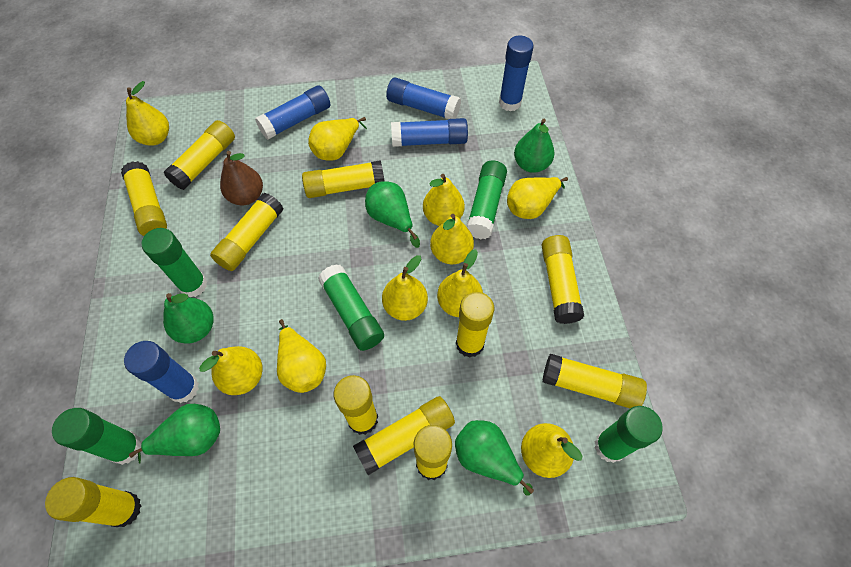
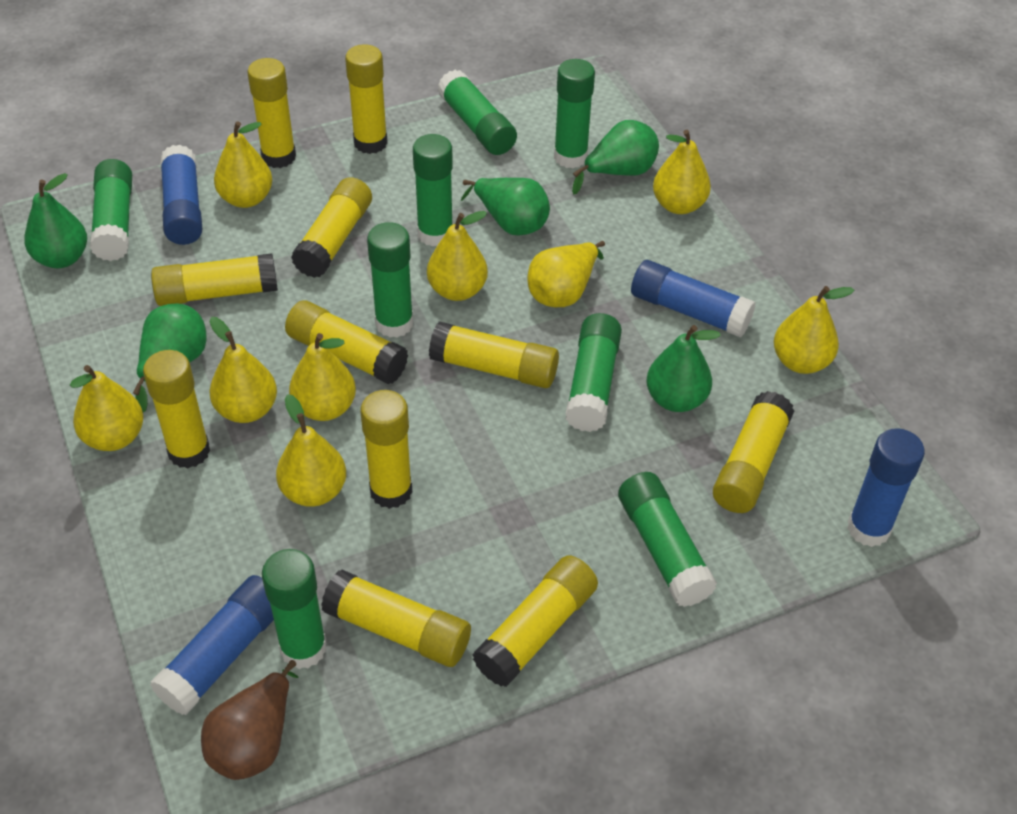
blue glue stick: [124,341,199,403] [255,85,330,140] [386,78,461,119] [391,118,468,147] [499,36,534,111] = 5 -> [150,575,274,715] [160,145,202,245] [631,260,756,337] [847,428,925,547] = 4
green glue stick: [52,408,142,465] [142,228,207,297] [318,264,384,351] [466,160,507,239] [594,406,663,463] = 5 -> [90,159,132,261] [262,549,327,669] [367,222,413,338] [413,134,453,247] [437,70,517,155] [554,59,595,168] [565,313,622,432] [618,472,717,607] = 8
yellow pear: [126,81,169,146] [199,346,263,395] [277,319,326,393] [308,117,367,161] [382,255,428,321] [423,174,465,226] [430,214,474,264] [437,249,483,317] [507,177,568,219] [521,423,582,478] = 10 -> [70,365,143,451] [209,317,277,423] [214,122,272,208] [276,394,346,507] [289,333,356,421] [427,211,488,301] [527,241,605,307] [653,130,711,214] [774,286,854,374] = 9

